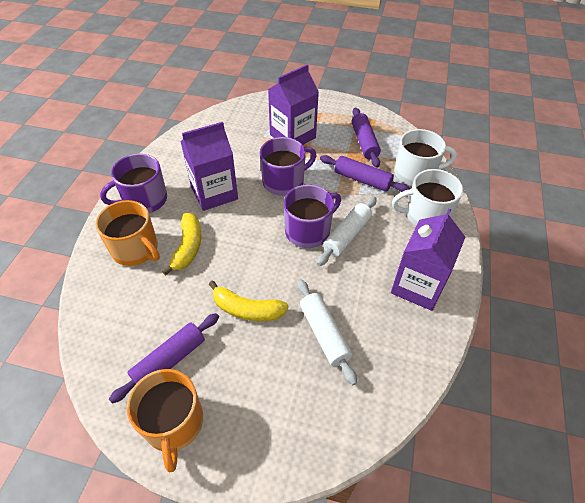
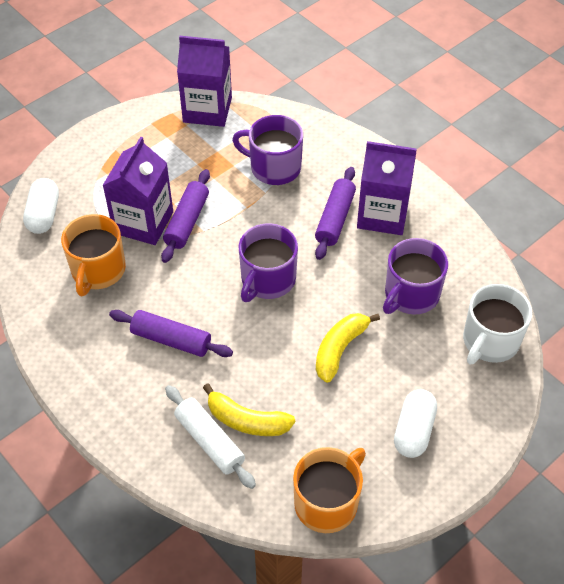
white capsule: none = 0 -> [23,178,59,234] [394,389,437,458] = 2
white mug: [392,169,463,226] [394,129,457,186] = 2 -> [463,284,532,364] = 1
white rolling pin: [297,279,357,385] [317,197,377,266] = 2 -> [165,385,256,489] = 1

